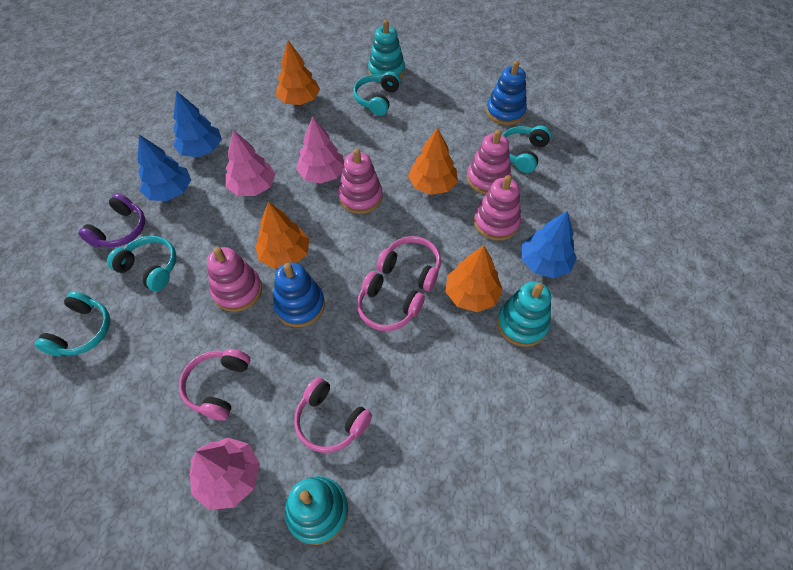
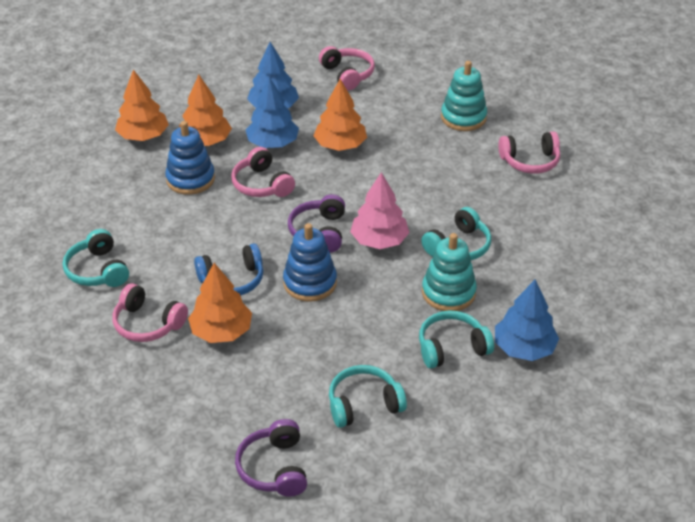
blue headphones: none = 0 -> [194,243,263,296] = 1
pink stacking toy: [207,247,262,312] [338,148,383,214] [467,130,511,195] [474,175,521,241] = 4 -> none = 0
pink tree: [189,437,260,510] [226,130,276,196] [296,116,344,184] = 3 -> [350,172,410,249] = 1
purple headphones: [78,193,145,247] = 1 -> [235,419,307,497] [288,194,345,253] = 2
turquoise stacking toy: [285,476,348,545] [368,20,405,83] [497,282,551,347] = 3 -> [422,233,477,311] [441,61,487,131] = 2

